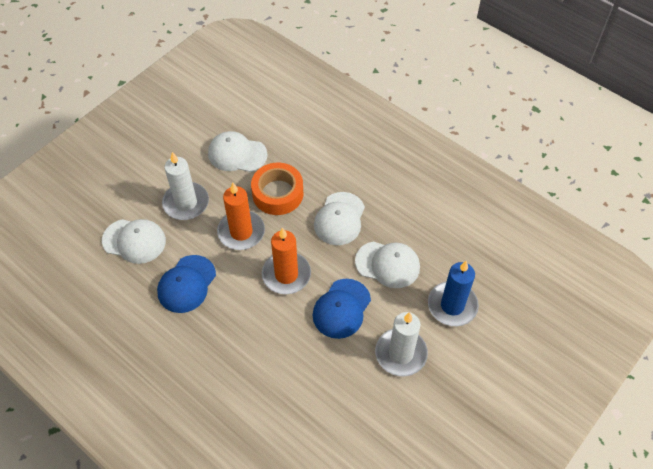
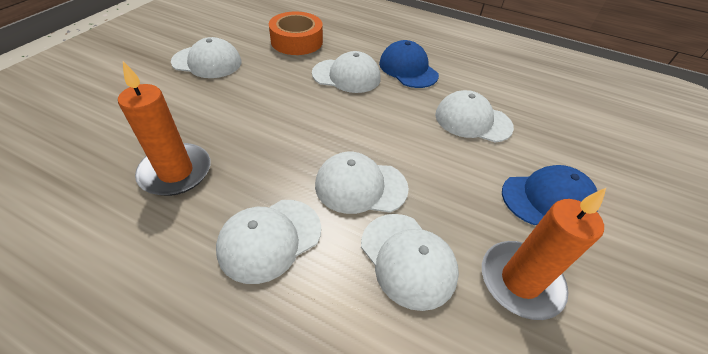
blue candle: [428,261,479,326] = 1 -> none = 0
white candle: [162,152,209,220] [375,312,428,376] = 2 -> none = 0
white cap: [102,219,166,264] [208,131,268,172] [314,192,365,245] [355,242,420,288] = 4 -> [171,37,242,78] [216,200,321,284] [312,51,380,93] [315,152,409,214] [361,214,459,311] [435,90,514,142] = 6

